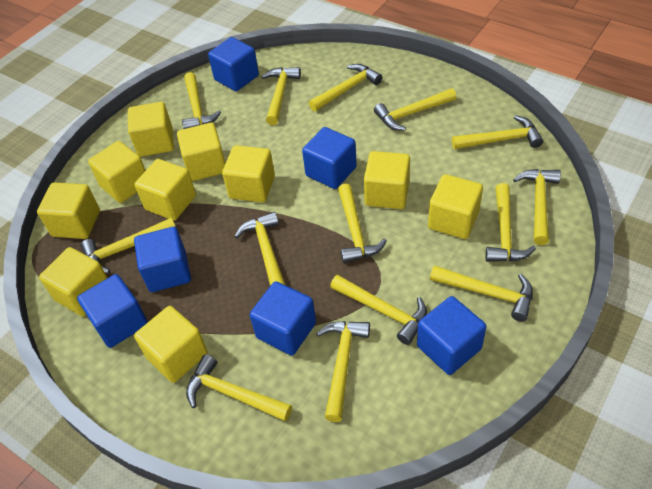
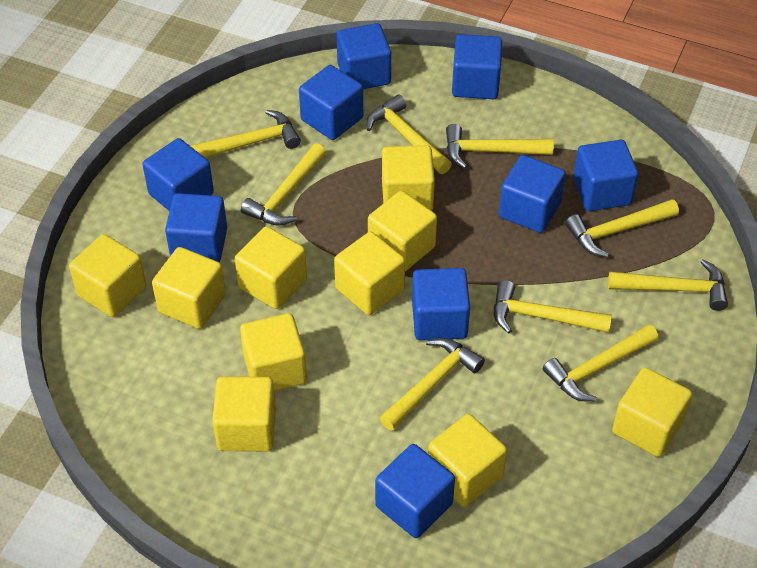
blue cube: [77,274,148,348] [134,227,191,292] [208,37,259,91] [250,281,316,356] [302,127,357,189] [417,296,487,375] = 6 -> [143,138,214,211] [165,193,227,263] [299,65,363,140] [337,23,391,89] [375,444,455,538] [412,268,470,340] [452,34,502,99] [499,155,566,233] [573,140,638,211] = 9
yellow hammer: [81,218,176,273] [182,72,221,129] [186,354,292,421] [234,212,285,286] [262,67,301,125] [309,64,382,111] [316,321,370,422] [330,275,427,345] [338,184,387,263] [374,88,457,131] [430,265,533,322] [452,115,543,149] [486,183,536,262] [513,169,561,245] = 14 -> [190,110,301,158] [241,144,326,226] [366,94,452,174] [380,338,485,431] [446,124,554,169] [494,280,612,334] [543,324,658,402] [565,199,679,258] [608,259,728,311] = 9

